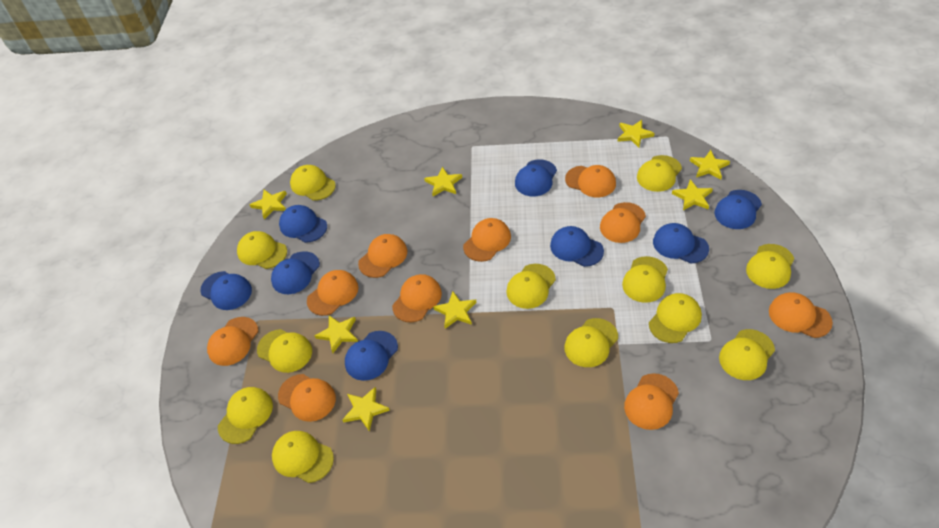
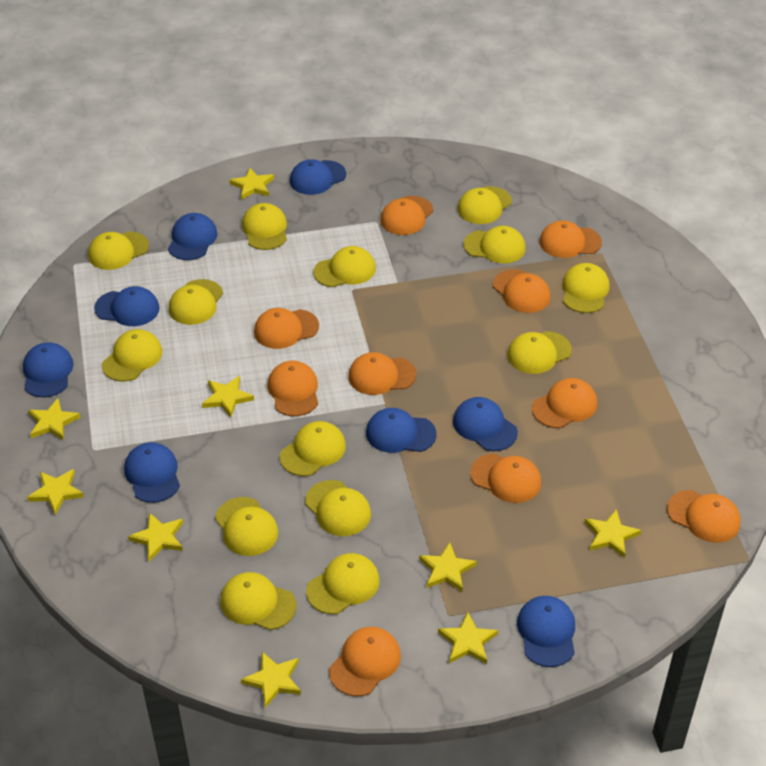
yellow cap: [218,387,273,444] [237,231,287,269] [257,329,312,373] [272,431,334,483] [290,165,336,201] [506,264,556,309] [564,318,618,367] [622,256,668,303] [637,155,682,192] [649,293,702,343] [719,329,775,380] [746,244,794,289] = 12 -> [88,232,149,270] [102,329,162,382] [168,279,223,325] [215,497,278,556] [220,572,296,630] [242,203,287,250] [280,421,346,476] [305,480,371,536] [306,553,380,614] [313,246,376,287] [457,186,512,224] [463,226,526,263] [507,331,572,374] [562,263,610,313] = 14
yellow star: [250,190,287,219] [315,315,358,353] [342,387,390,431] [424,167,462,196] [433,291,476,329] [618,120,655,148] [672,179,713,210] [690,150,730,180] = 8 -> [27,469,84,515] [28,398,81,440] [128,513,183,561] [202,376,254,417] [229,168,274,200] [241,652,301,708] [419,542,477,592] [438,612,498,664] [585,509,641,558] = 9

